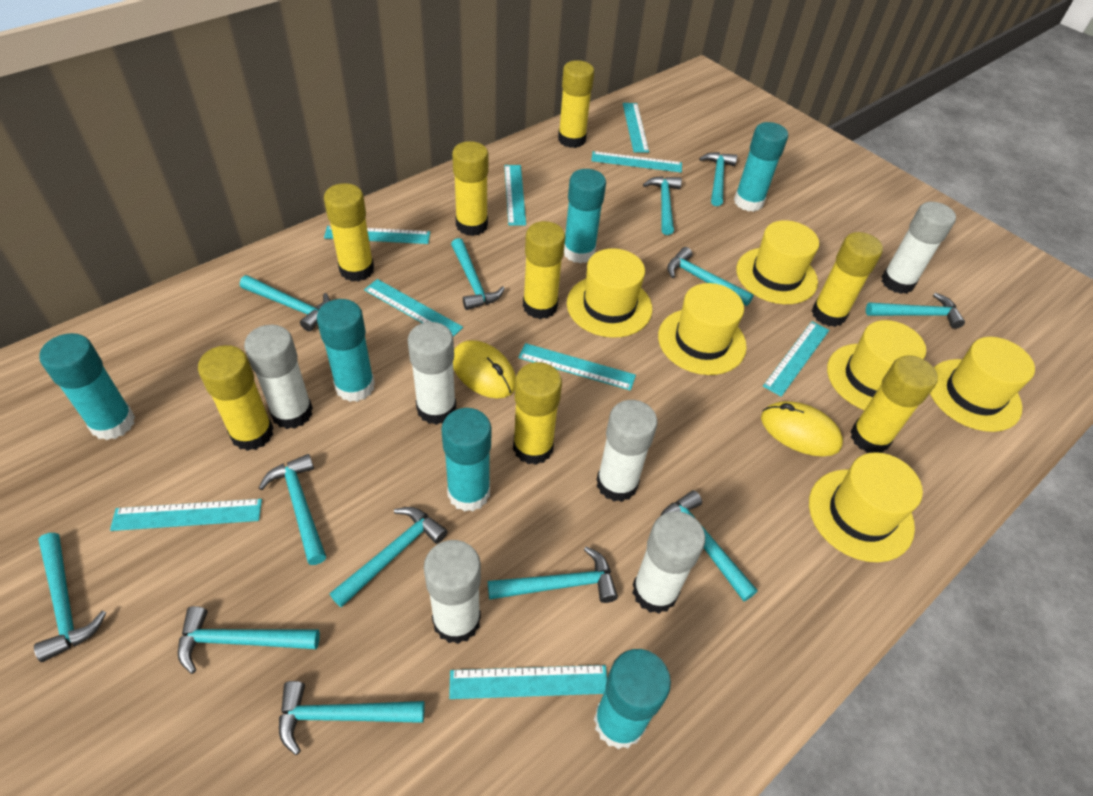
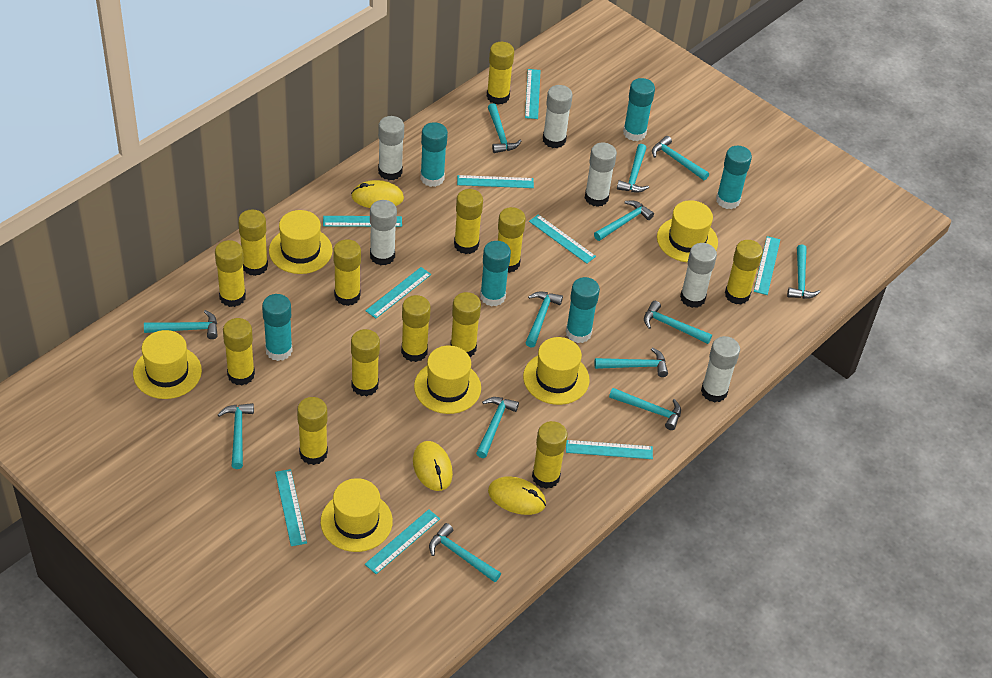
yellow glue stick: [198,345,273,451] [324,183,374,282] [452,141,488,236] [513,362,562,465] [523,221,565,319] [558,60,594,148] [812,232,883,327] [850,355,938,453] = 8 -> [215,240,246,307] [223,318,255,386] [238,210,268,276] [297,397,328,465] [333,239,361,306] [351,329,380,397] [401,295,431,362] [450,292,481,357] [454,189,483,254] [487,42,514,105] [498,207,526,273] [532,421,568,489] [725,240,763,304] = 13
yellow mouse: [453,340,516,399] [761,401,843,456] = 2 -> [351,180,404,208] [413,441,453,491] [488,476,546,515] = 3

